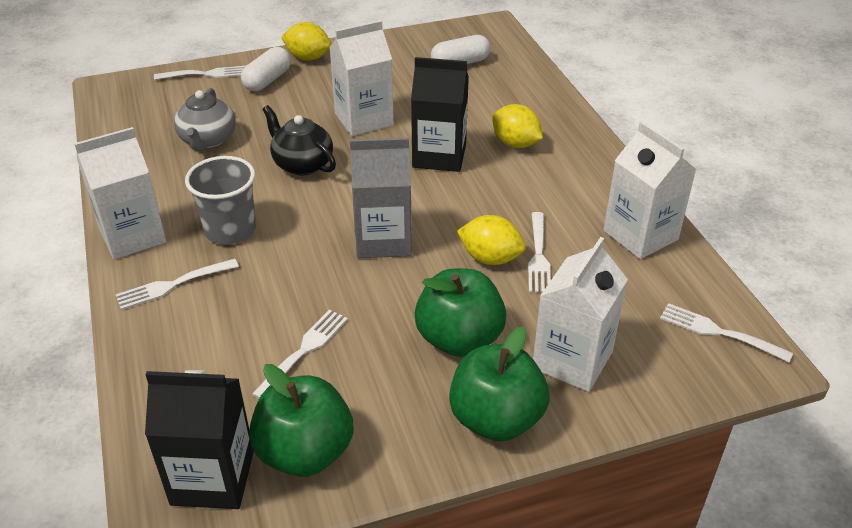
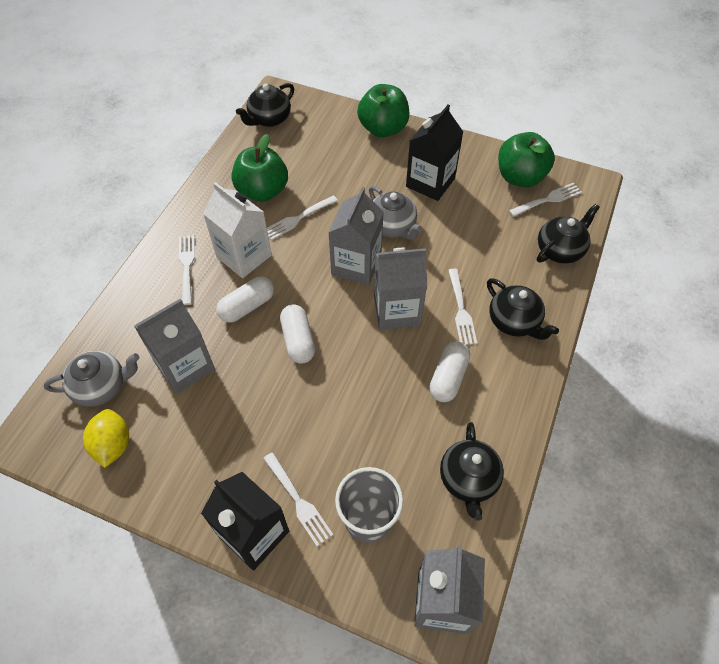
black teapot: [262,105,336,175] = 1 -> [236,83,294,127] [440,422,504,521] [487,278,559,340] [537,204,600,264] = 4
grey carton: [350,137,412,258] = 1 -> [134,299,215,394] [328,187,384,285] [374,248,427,330] [414,546,485,634] = 4
grey teapot: [174,88,236,151] = 1 -> [44,351,139,407] [369,185,422,240] = 2
white capsule: [241,47,291,91] [431,35,491,64] = 2 -> [216,276,274,323] [280,304,315,364] [429,341,470,402] = 3
white carton: [74,127,166,260] [329,20,394,136] [533,237,628,392] [603,121,697,259] = 4 -> [203,182,272,278] = 1
yellow lemon: [281,22,331,61] [457,215,526,265] [492,104,543,148] = 3 -> [83,409,129,468] = 1

